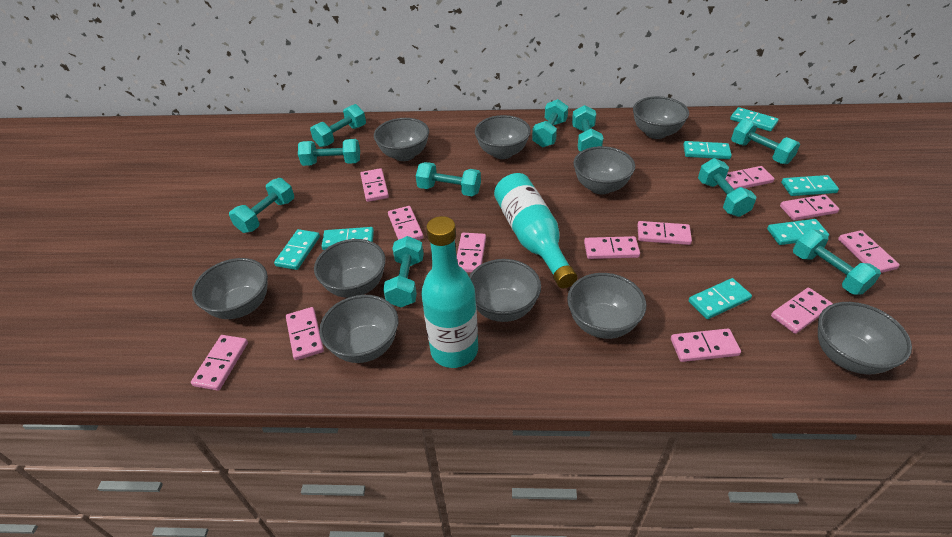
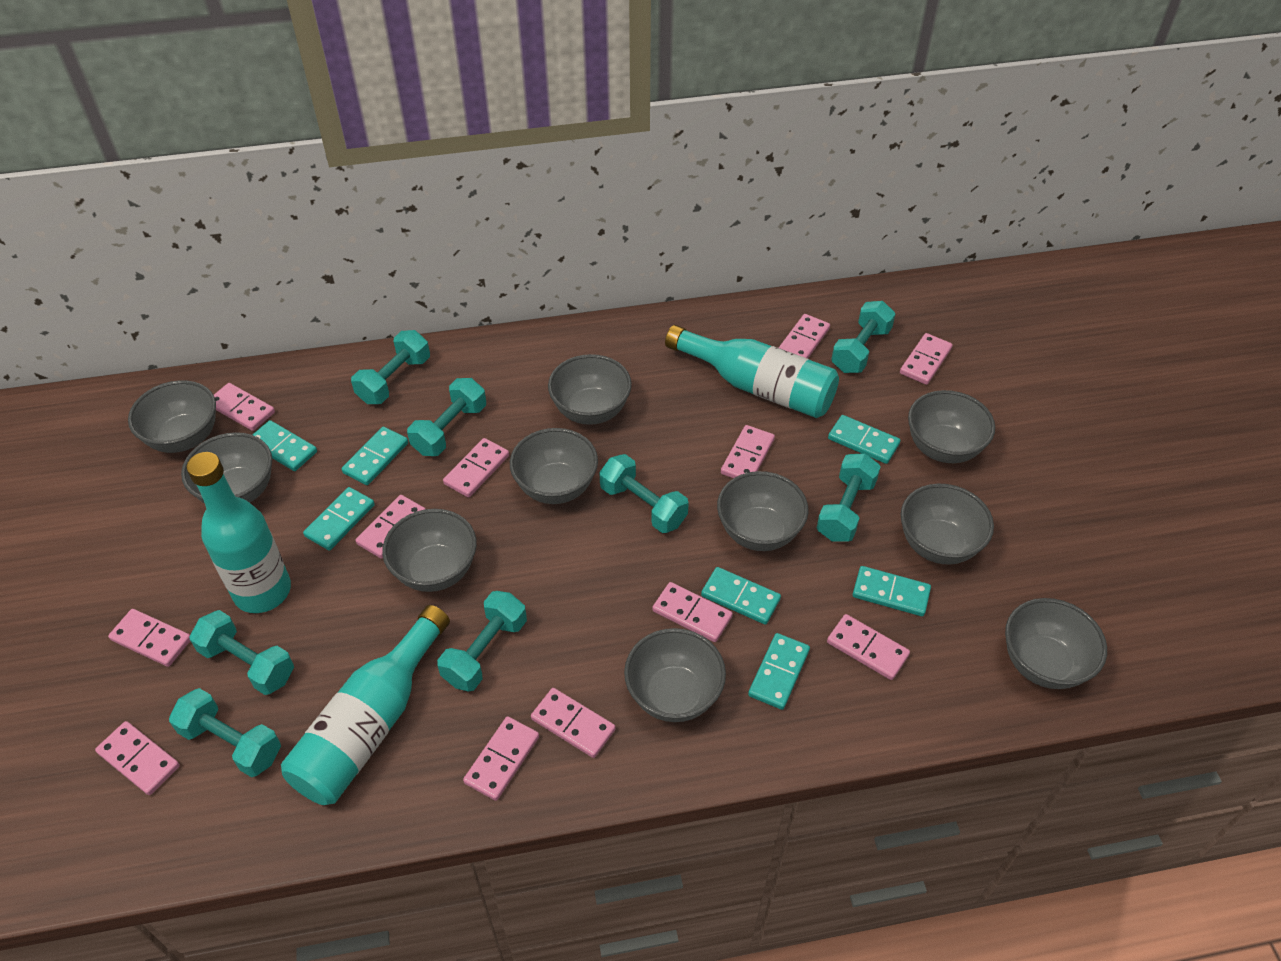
turquoise bottle: [421,216,478,368] [494,173,578,288] = 2 -> [187,452,291,613] [281,605,450,805] [665,325,839,418] = 3
turquoise dumbbell: [229,178,294,233] [298,139,360,166] [310,104,366,147] [383,236,424,308] [416,162,481,196] [532,99,568,148] [572,105,604,152] [698,158,757,217] [731,119,800,164] [793,229,881,295] = 10 -> [169,688,281,777] [190,610,294,695] [351,330,430,404] [407,378,486,456] [437,591,527,692] [599,454,689,533] [817,453,881,542] [831,301,896,373] = 8

